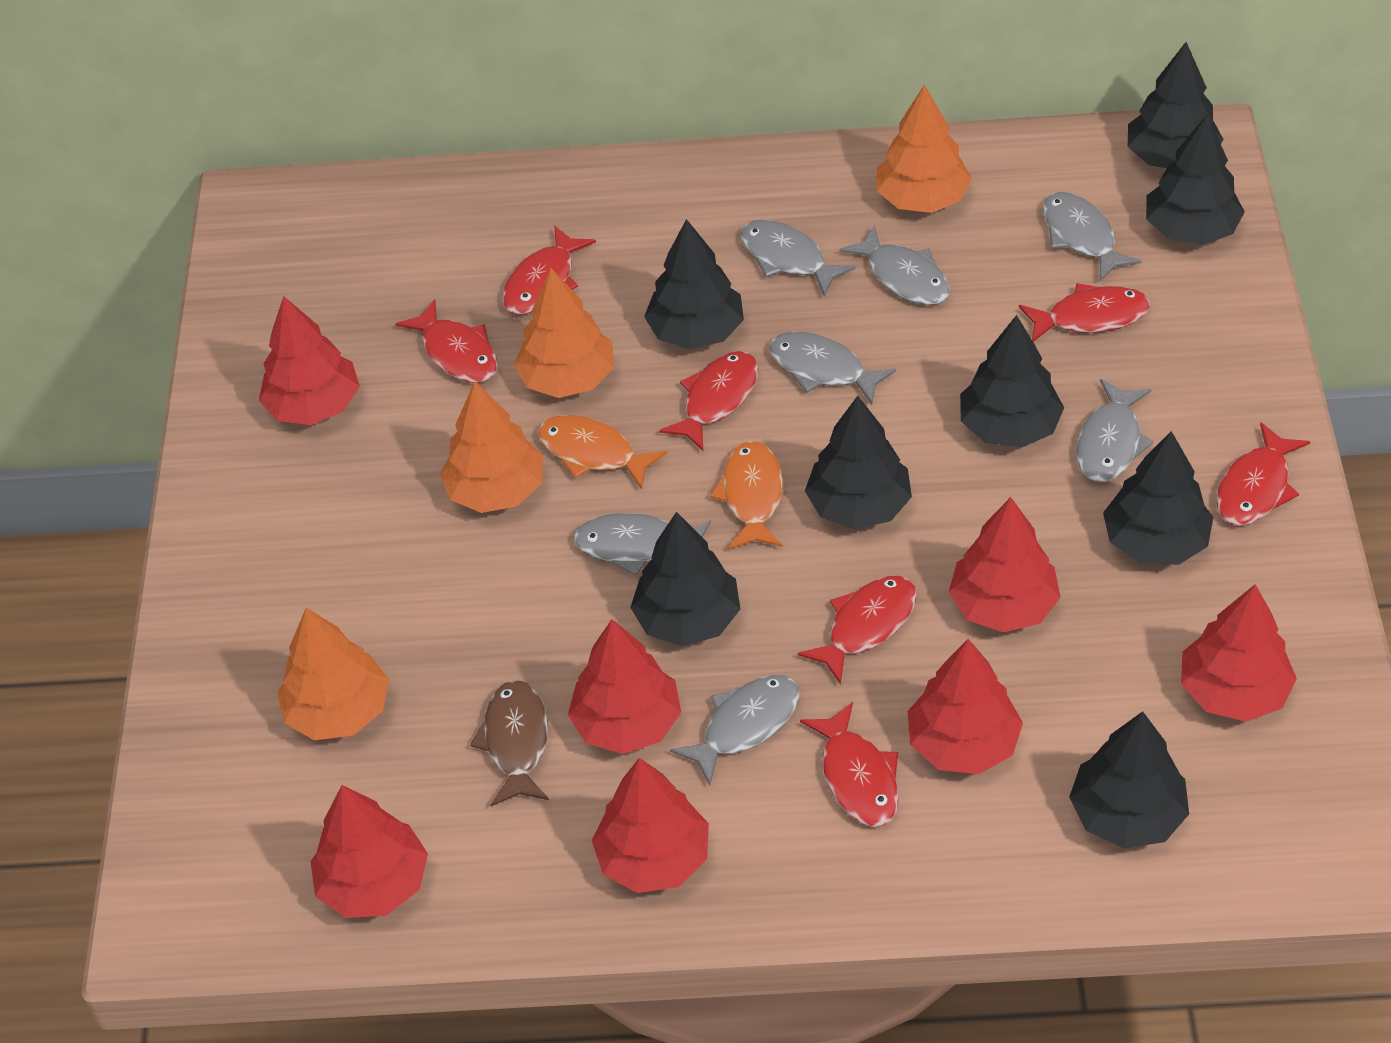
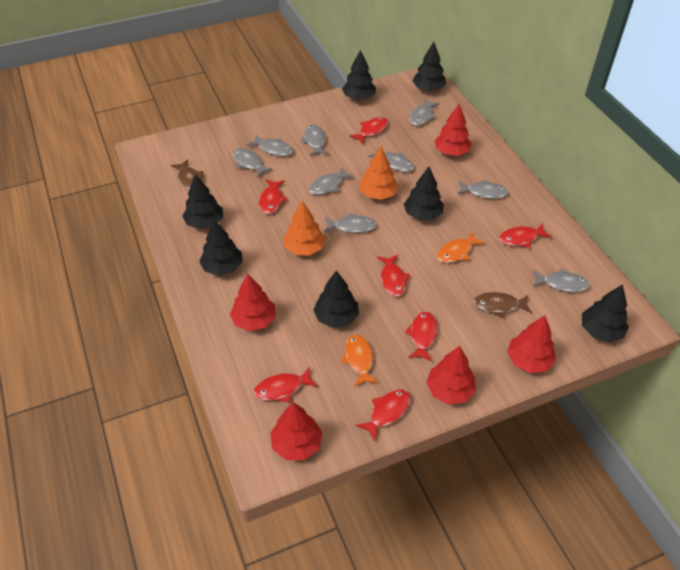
black tree: [630,512,740,646] [644,219,744,349] [805,396,912,529] [960,315,1064,448] [1069,711,1189,849] [1103,431,1213,565] [1128,42,1223,168] [1146,114,1245,245] = 8 -> [182,174,223,229] [199,220,242,276] [313,270,359,328] [342,50,376,100] [404,167,444,220] [413,42,446,91] [582,284,629,342] = 7
brown fish: [470,680,549,806] = 1 -> [171,160,203,190] [473,292,532,318] = 2
grey fish: [573,513,711,575] [670,675,799,785] [741,220,856,297] [769,332,896,405] [839,225,950,305] [1043,192,1142,281] [1076,379,1154,482] = 7 -> [233,148,273,178] [247,134,293,156] [301,124,328,156] [309,167,354,195] [325,213,377,233] [368,147,414,172] [409,99,440,126] [457,180,508,199] [533,268,590,292] = 9
orange tree: [277,608,389,740] [440,382,543,513] [514,268,614,398] [877,84,972,213] = 4 -> [284,201,325,256] [359,146,399,200] = 2
red tree: [259,296,360,425] [310,785,428,918] [568,619,681,754] [592,758,709,893] [907,639,1023,774] [949,497,1061,632] [1181,585,1297,722] = 7 -> [230,273,276,331] [270,402,322,460] [426,346,476,405] [435,104,472,156] [507,315,556,373] = 5

